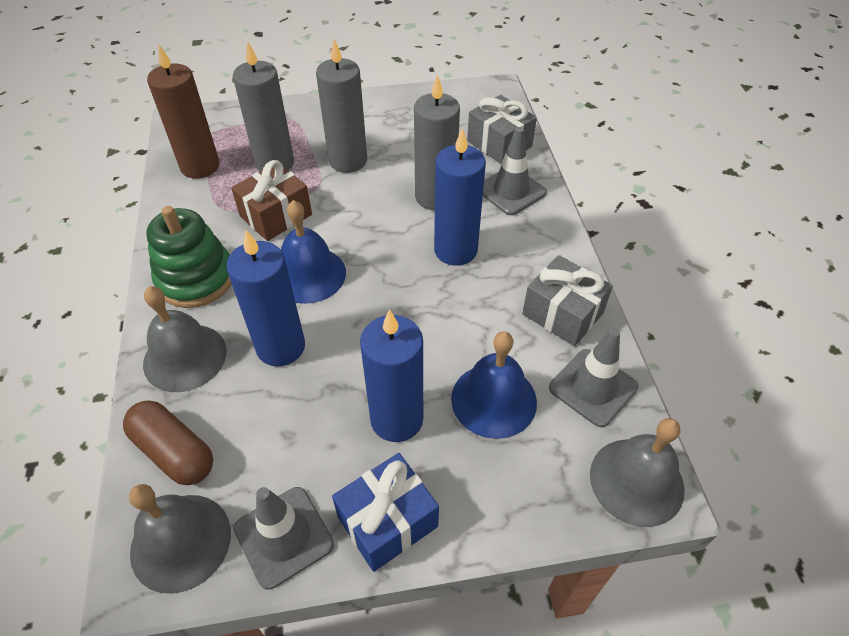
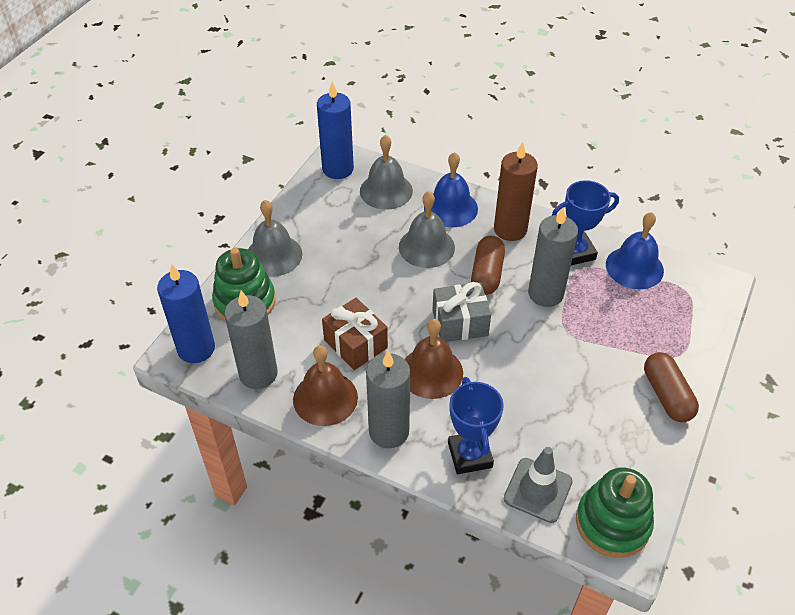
blue candle: [226,230,305,367] [360,309,423,442] [434,128,486,266] = 3 -> [157,264,215,363] [317,82,354,179] = 2
blue gift: [332,453,439,572] = 1 -> none = 0
blue trophy: none = 0 -> [448,377,504,474] [552,180,619,265] = 2
brown bell: none = 0 -> [293,345,358,426] [405,319,463,399] = 2
brown capsule: [123,400,213,485] = 1 -> [471,236,505,295] [644,352,699,422] = 2
green stacking toy: [146,206,232,308] = 1 -> [212,248,276,322] [576,468,654,558] = 2
grey gift: [467,95,537,165] [522,255,613,346] = 2 -> [432,282,491,342] = 1
grey traffic cone: [234,487,334,590] [483,127,547,215] [549,328,638,427] = 3 -> [504,447,573,523] = 1

